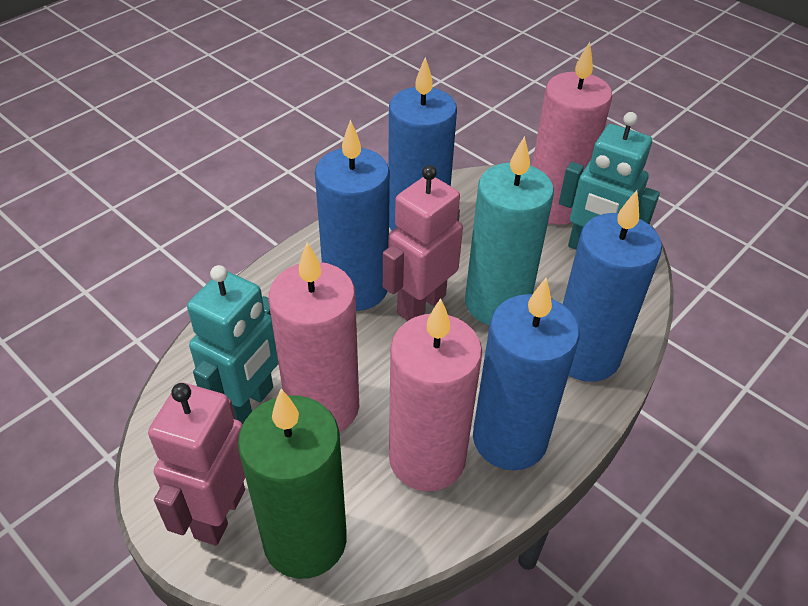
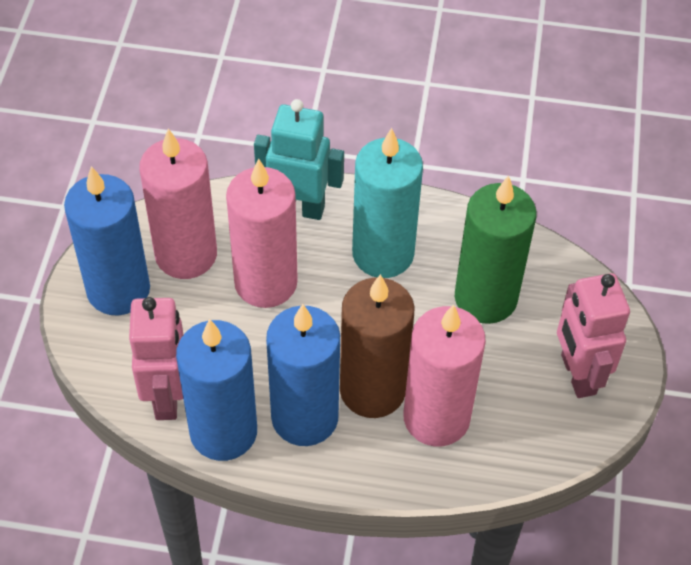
blue candle: [315,120,390,311] [388,57,457,231] [473,278,579,470] [563,190,662,382] = 4 -> [64,166,150,315] [176,319,257,461] [266,304,340,446] = 3
brown candle: none = 0 -> [340,274,414,418] = 1
turquoise robot: [187,265,278,424] [559,112,660,250] = 2 -> [254,99,344,220] = 1

